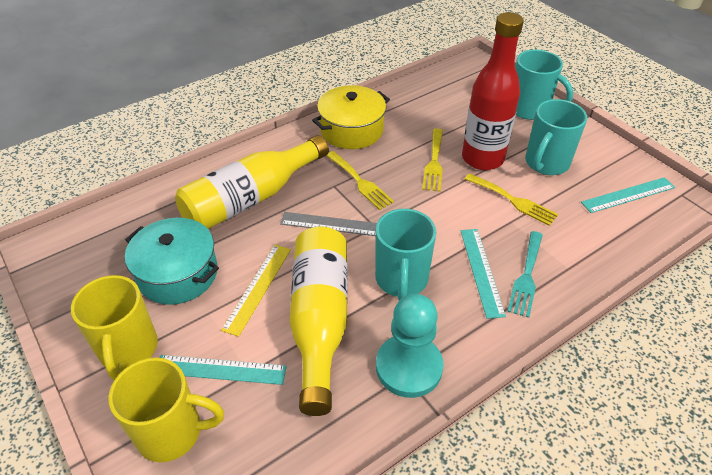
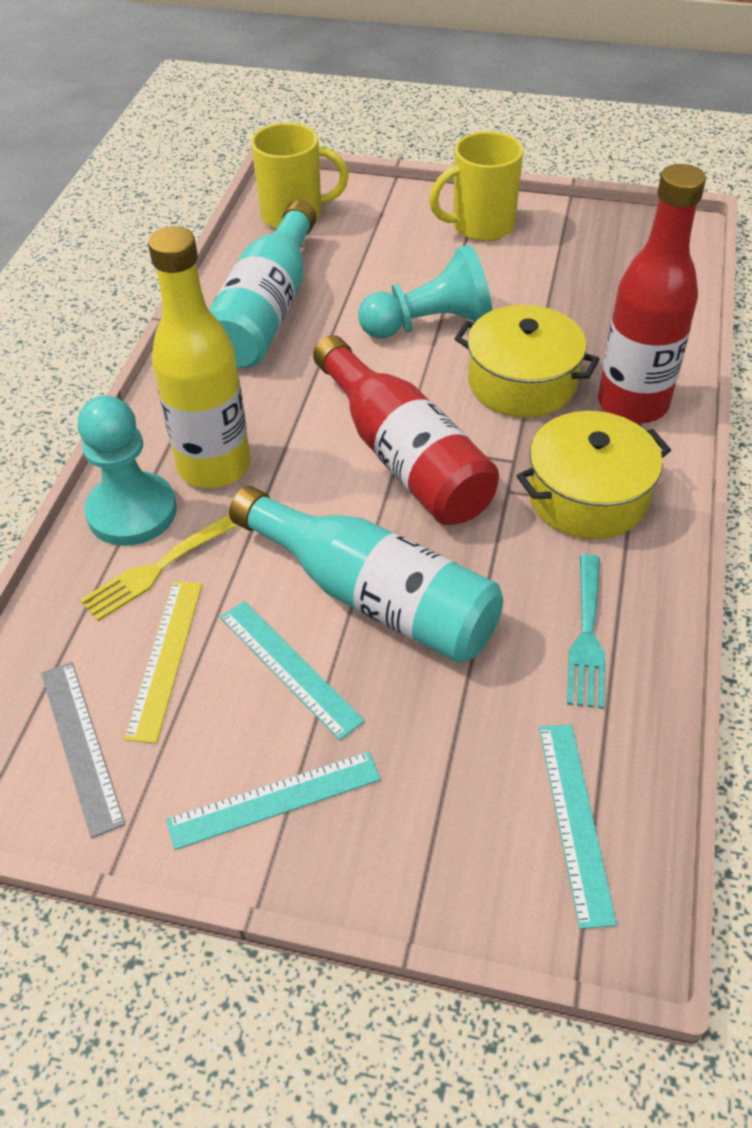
red bottle: [462,12,524,170] = 1 -> [313,335,499,525] [598,164,706,424] = 2
turquoise bottle: none = 0 -> [209,200,316,368] [229,486,503,663] = 2
turquoise mug: [375,209,436,301] [515,50,573,120] [525,99,587,175] = 3 -> none = 0
turquoise pawn: [376,294,443,398] = 1 -> [77,395,177,546] [358,245,492,338] = 2
turquoise pot: [125,218,219,305] = 1 -> none = 0
yellow bottle: [175,135,329,229] [290,227,347,416] = 2 -> [148,226,251,488] = 1
yellow fork: [326,151,394,210] [422,128,443,192] [465,173,558,226] = 3 -> [80,514,238,621] = 1
yellow pot: [312,85,390,149] = 1 -> [454,305,599,417] [517,411,671,539] = 2

